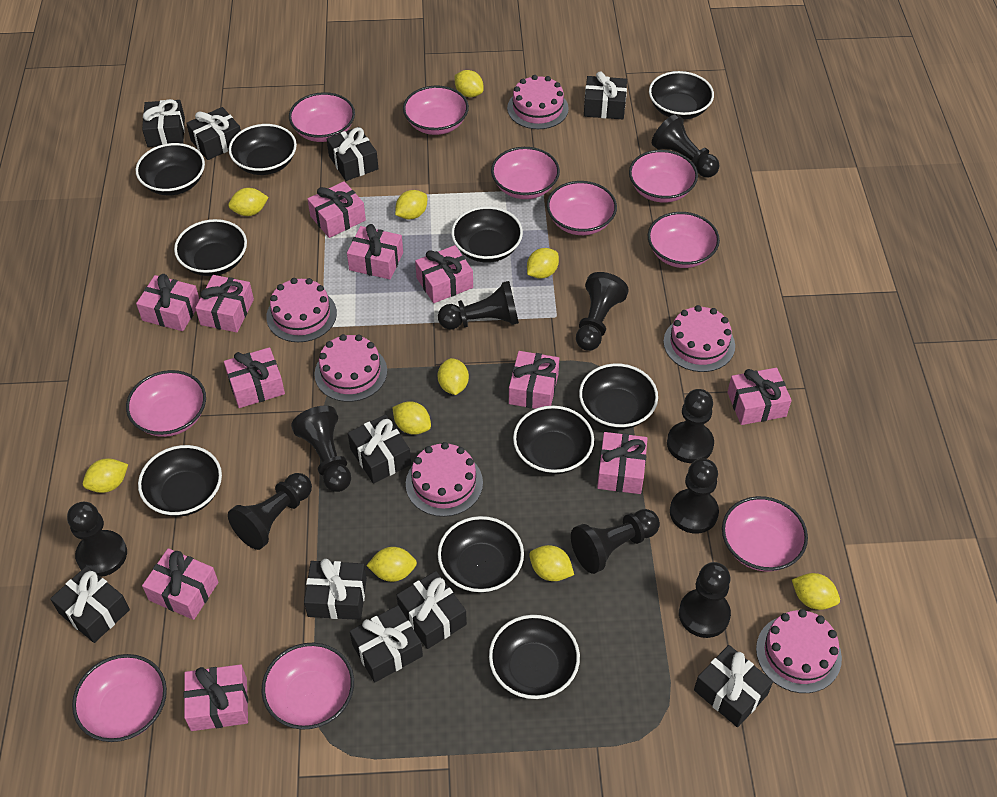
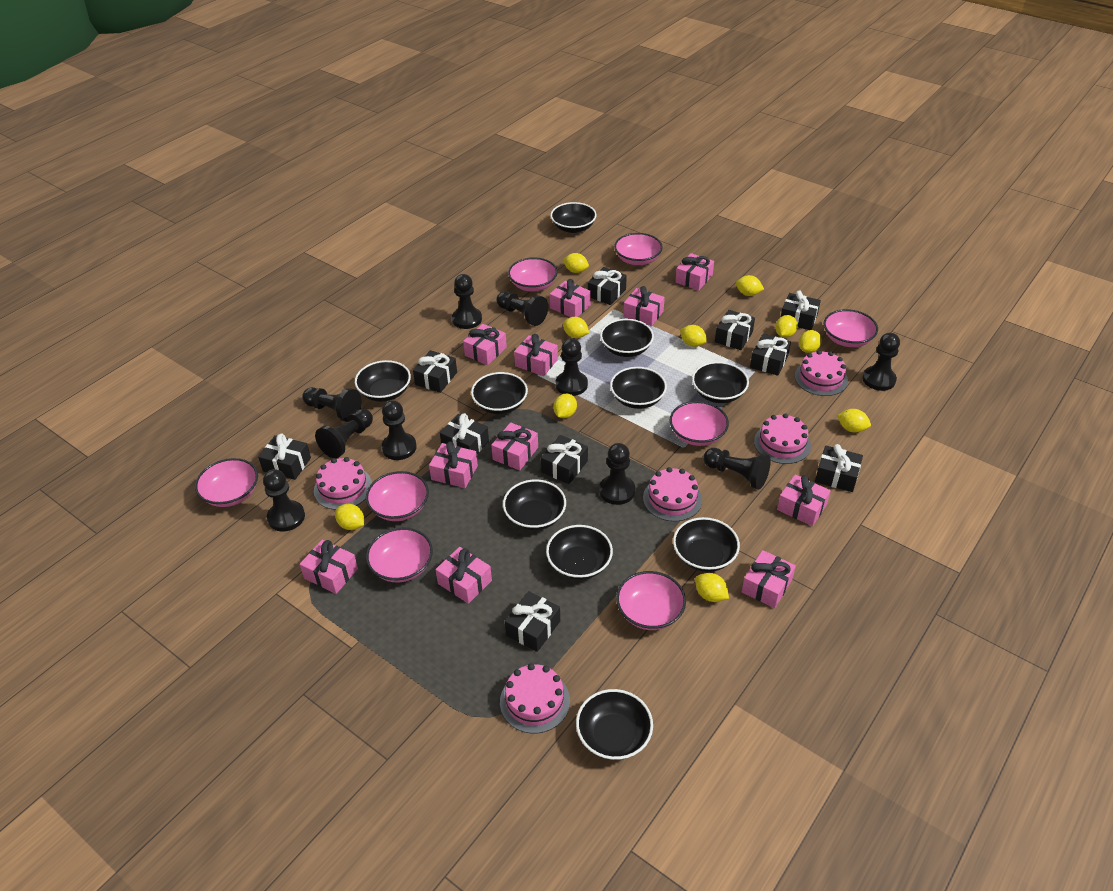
pink bowl: [72,654,167,742] [126,370,206,437] [261,643,354,730] [289,92,355,142] [403,86,469,135] [491,147,560,199] [547,181,617,235] [629,150,698,203] [648,212,720,268] [722,496,808,571] = 10 -> [195,458,258,507] [366,471,429,521] [366,528,433,582] [508,257,558,292] [614,233,663,265] [616,571,686,630] [670,401,729,446] [824,309,878,347] = 8
pink cake: [266,278,337,342] [314,334,387,402] [406,442,483,517] [507,75,569,129] [663,305,735,372] [756,609,842,693] = 6 -> [314,457,372,510] [500,663,570,734] [643,467,702,521] [754,413,811,464] [795,350,848,396] = 5

